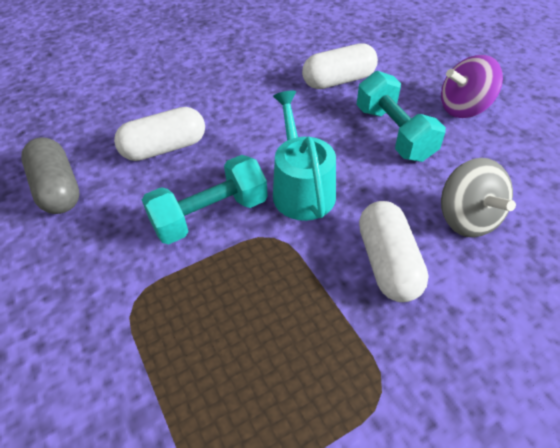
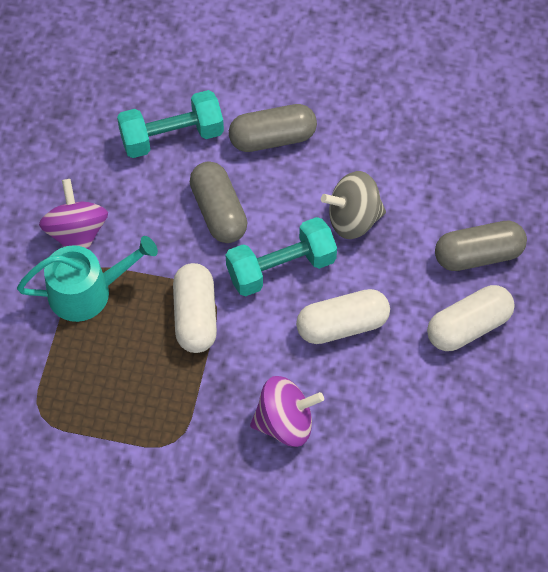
grey capsule: [21,137,80,214] = 1 -> [190,162,247,243] [229,104,317,152] [435,221,527,271] = 3
purple spinning top: [441,55,503,118] = 1 -> [39,179,108,249] [250,376,324,447] = 2

